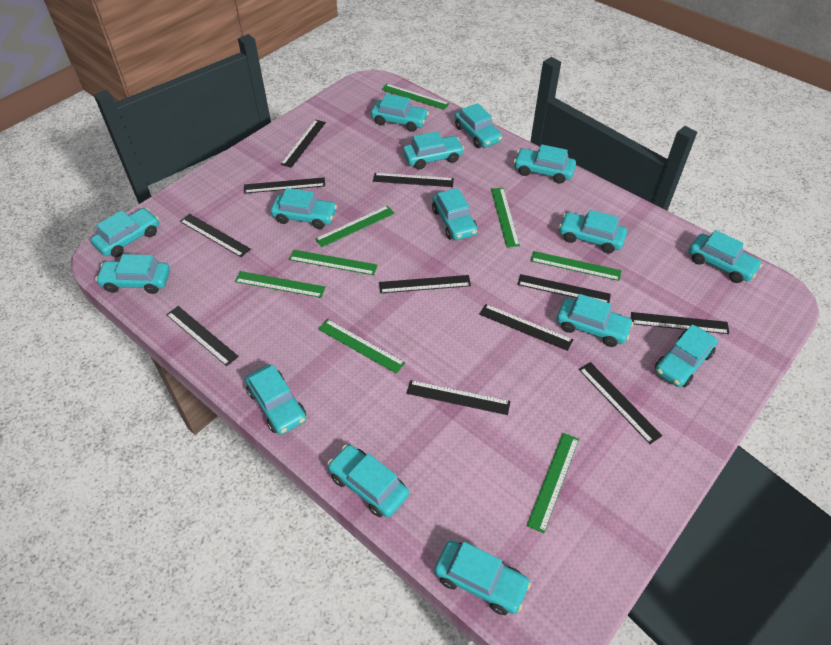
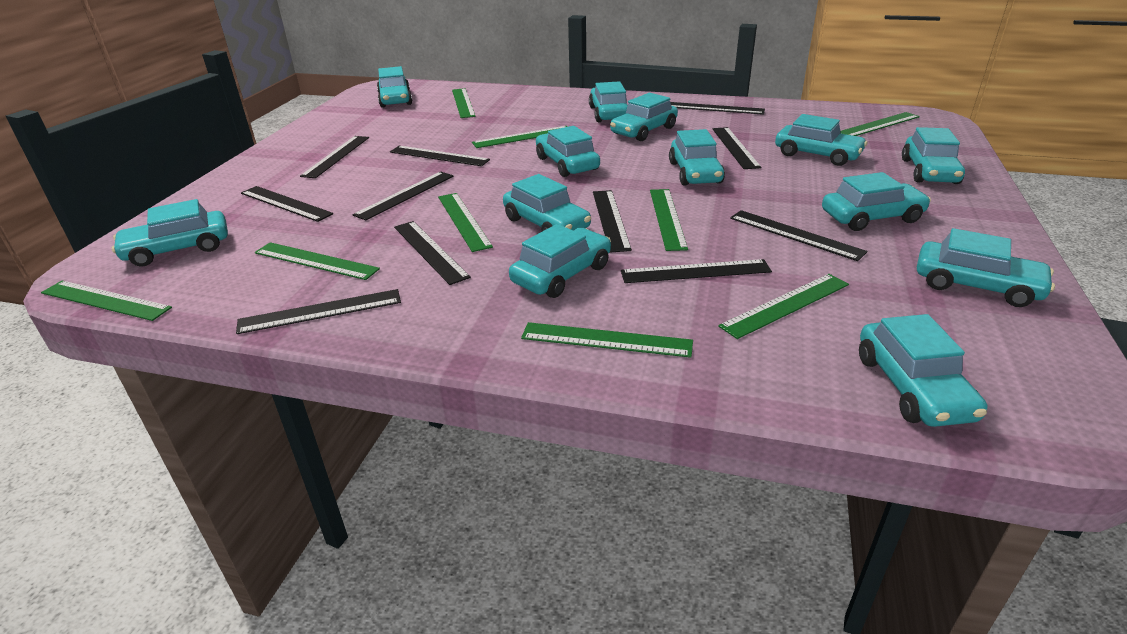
green ruler: [235,271,326,298] [289,250,378,275] [315,206,395,247] [318,319,405,374] [381,84,449,110] [491,188,520,247] [527,433,579,533] [530,251,621,281] = 8 -> [41,281,172,321] [255,242,380,280] [438,193,493,252] [452,88,476,118] [472,126,567,148] [521,322,693,358] [650,189,688,251] [718,274,849,339] [840,112,920,136] = 9
turquoise car: [91,208,159,257] [95,254,170,294] [245,364,306,435] [271,188,337,229] [327,445,409,517] [371,94,429,132] [403,131,464,169] [432,188,478,240] [434,540,531,615] [455,103,502,148] [514,144,576,184] [557,294,634,347] [559,210,627,253] [655,324,718,387] [689,230,762,283] = 15 -> [112,199,228,267] [377,66,412,108] [503,174,591,231] [509,224,611,298] [536,126,600,177] [589,81,628,122] [610,93,678,141] [669,129,725,185] [775,114,867,166] [822,172,931,231] [859,314,987,427] [902,127,965,184] [917,228,1055,307] = 13

